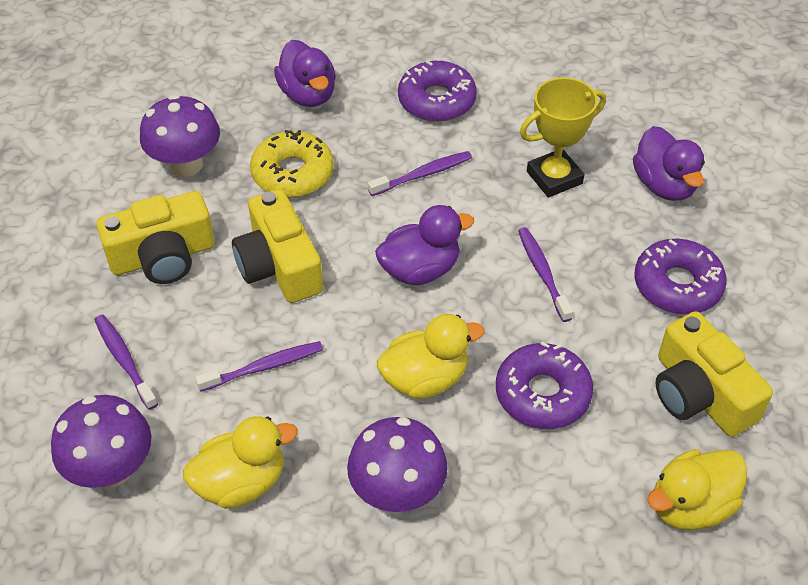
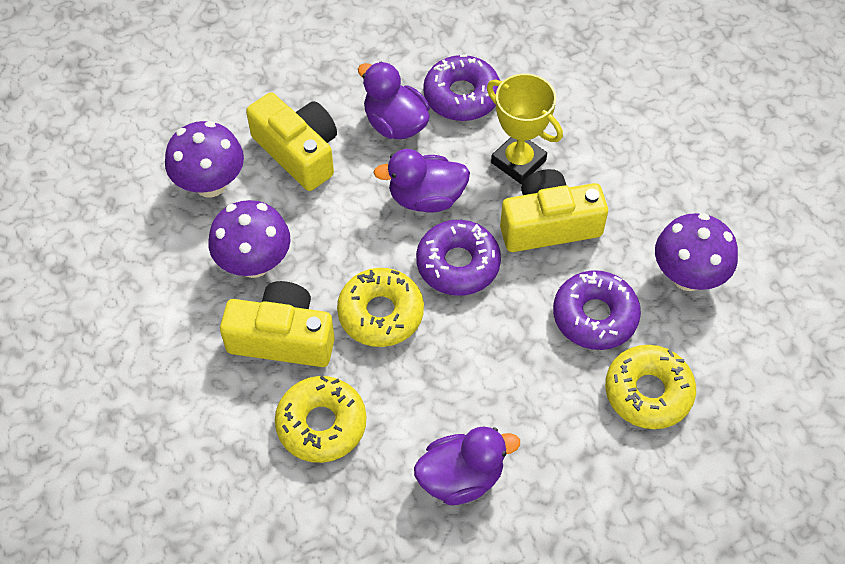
purple toothbrush: [94,314,158,410] [195,341,323,392] [368,151,472,196] [518,227,573,322] = 4 -> none = 0
yellow donut: [250,130,334,197] = 1 -> [275,376,366,463] [337,268,424,347] [605,345,696,429] = 3
yellow duck: [183,416,298,509] [377,314,485,399] [647,449,748,530] = 3 -> none = 0

